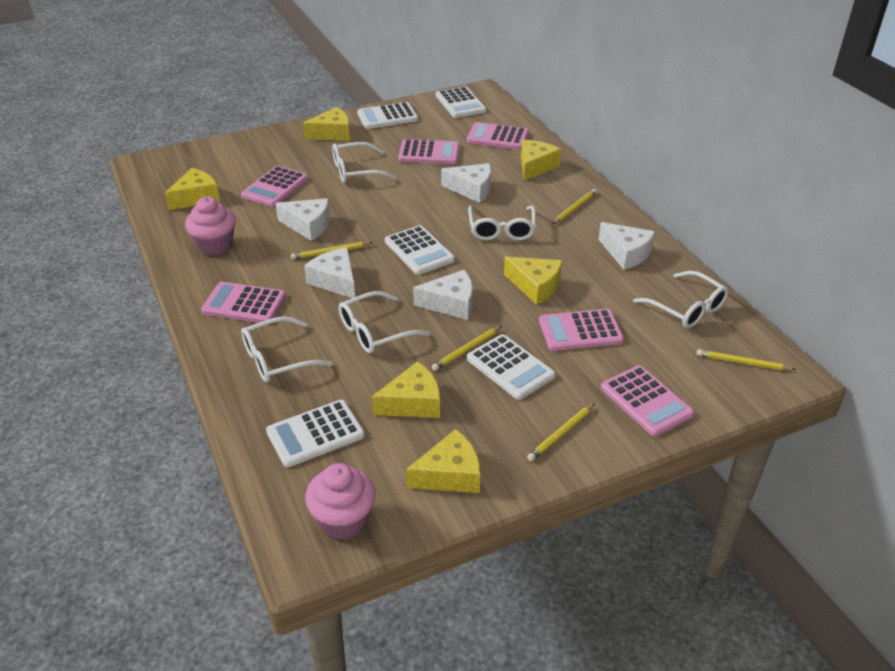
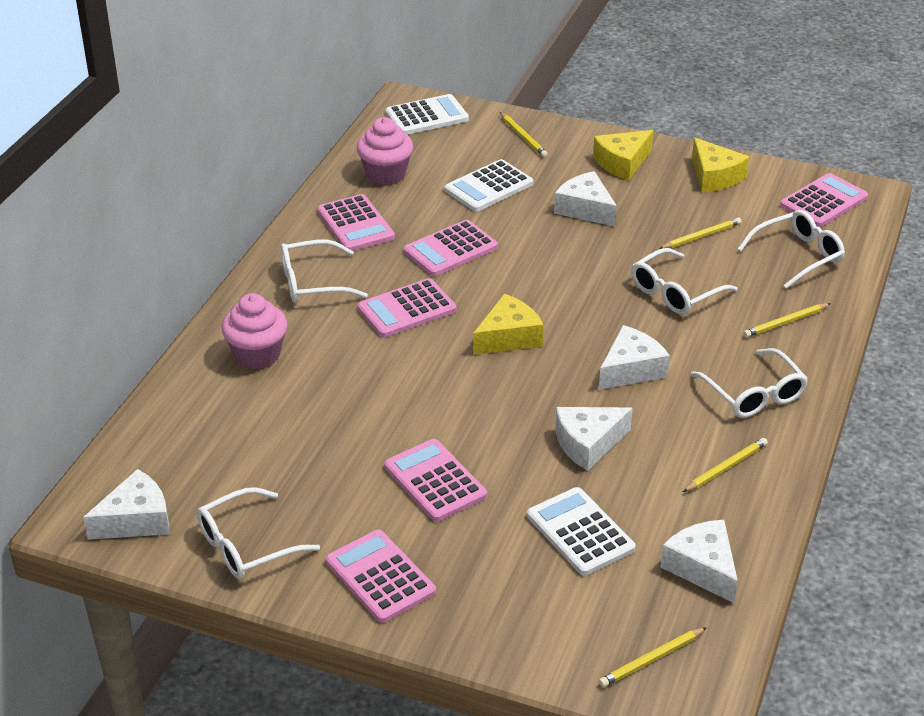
white calculator: [266,400,365,467] [357,102,418,129] [385,225,455,275] [436,86,486,118] [467,334,555,400] = 5 -> [385,94,469,135] [444,159,533,212] [527,487,636,576] = 3
yellow cheese: [164,168,220,210] [303,107,350,141] [372,361,440,418] [406,429,480,493] [504,257,562,305] [521,140,562,181] = 6 -> [473,294,544,355] [593,130,653,180] [692,138,749,192] = 3

